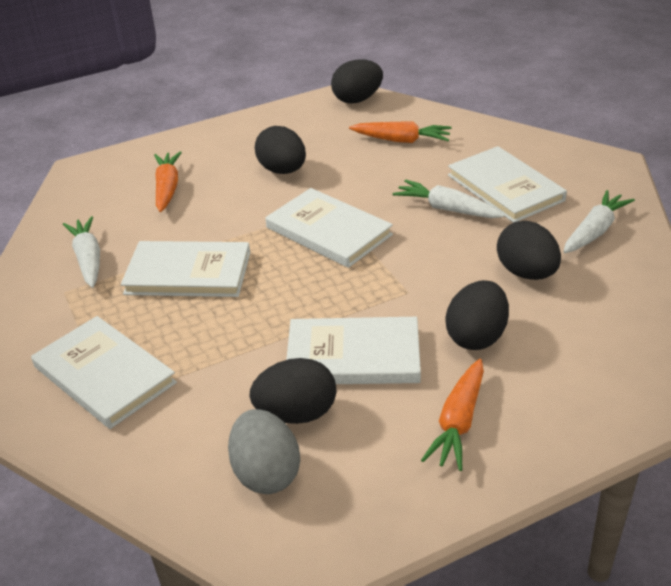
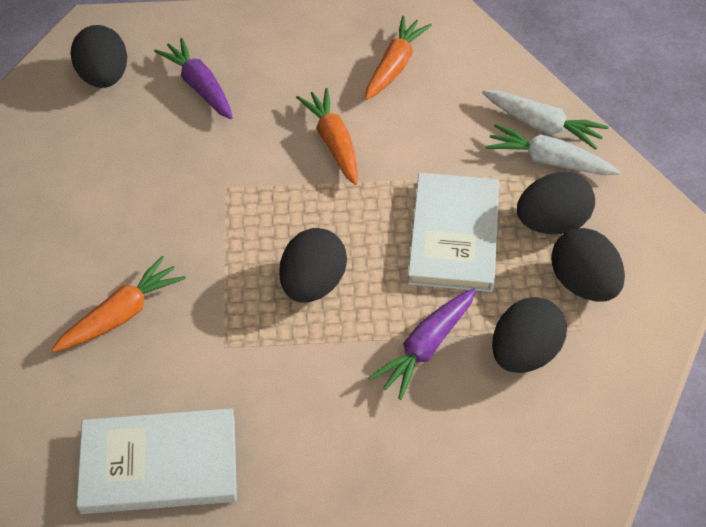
grey egg: [228,409,300,494] = 1 -> none = 0
purple carrot: none = 0 -> [154,38,233,119] [368,288,476,400] = 2
white book: [31,316,177,429] [121,241,250,297] [266,188,393,268] [286,317,421,384] [448,146,567,223] = 5 -> [76,408,237,514] [408,173,499,292] = 2
white carrot: [63,216,100,288] [393,180,504,218] [563,190,635,253] = 3 -> [482,90,609,150] [485,124,620,175] = 2

